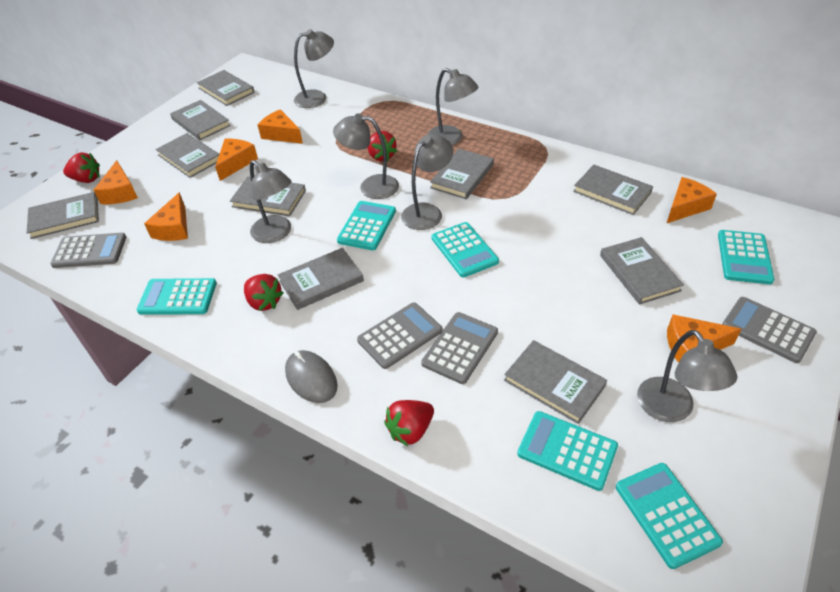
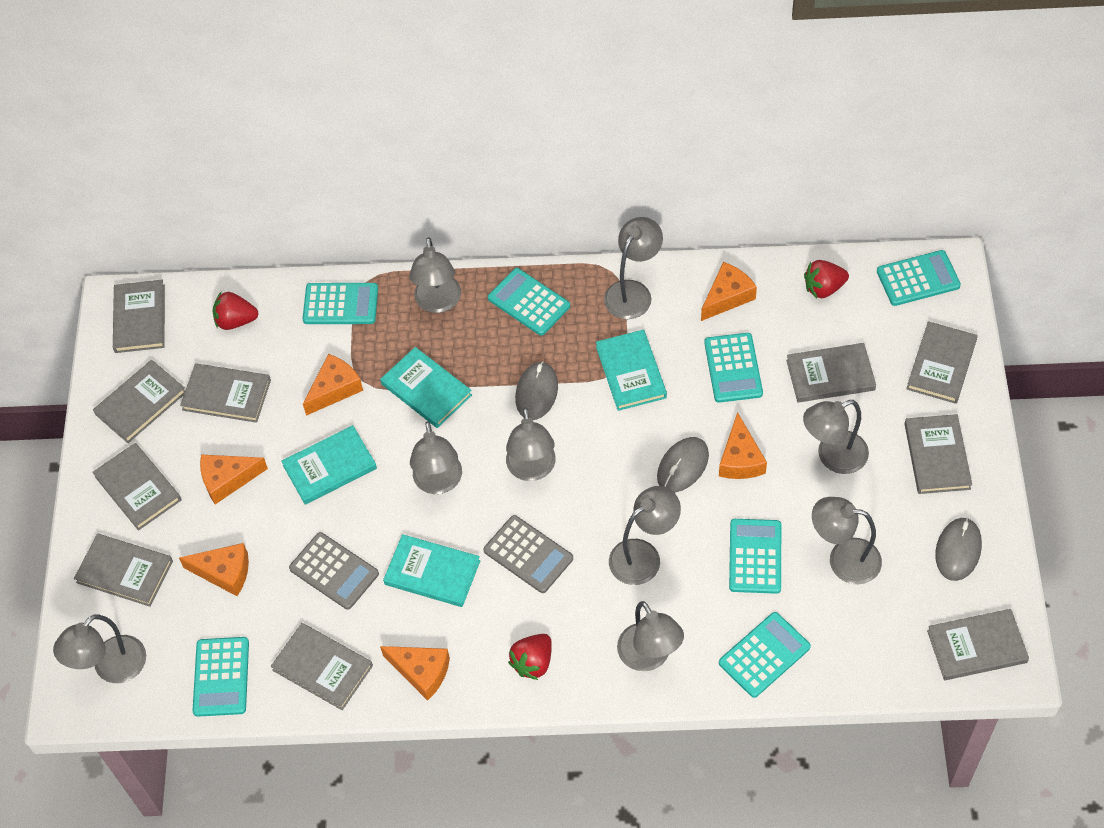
grey calculator: [50,233,126,268] [357,303,443,369] [421,312,498,384] [722,297,817,363] = 4 -> [289,532,379,610] [484,515,573,593] = 2
grey lamp: [250,160,291,243] [294,29,334,108] [333,113,399,199] [401,134,453,230] [427,68,478,145] [637,330,737,422] = 6 -> [53,614,146,683] [409,237,461,313] [410,421,462,494] [506,408,556,481] [604,217,663,319] [609,486,681,585] [617,601,684,671] [803,400,869,474] [812,497,882,584] = 9
grey mouse: [285,350,338,403] = 1 -> [515,361,558,420] [657,437,709,493] [935,518,982,581] = 3
red strawberry: [63,152,100,183] [244,274,284,311] [368,131,397,161] [384,400,434,446] = 4 -> [213,292,259,330] [508,634,552,680] [804,260,849,298] = 3
turquoise book: none = 0 -> [281,425,377,504] [380,347,472,428] [383,534,480,607] [596,330,667,411] = 4
turquoise calculator: [137,278,217,315] [337,201,396,250] [432,222,499,277] [517,411,618,491] [616,463,723,569] [718,230,774,285] = 6 -> [192,637,249,717] [303,283,378,324] [488,268,570,336] [704,333,763,403] [719,612,811,698] [729,519,781,594] [877,250,961,306] = 7

